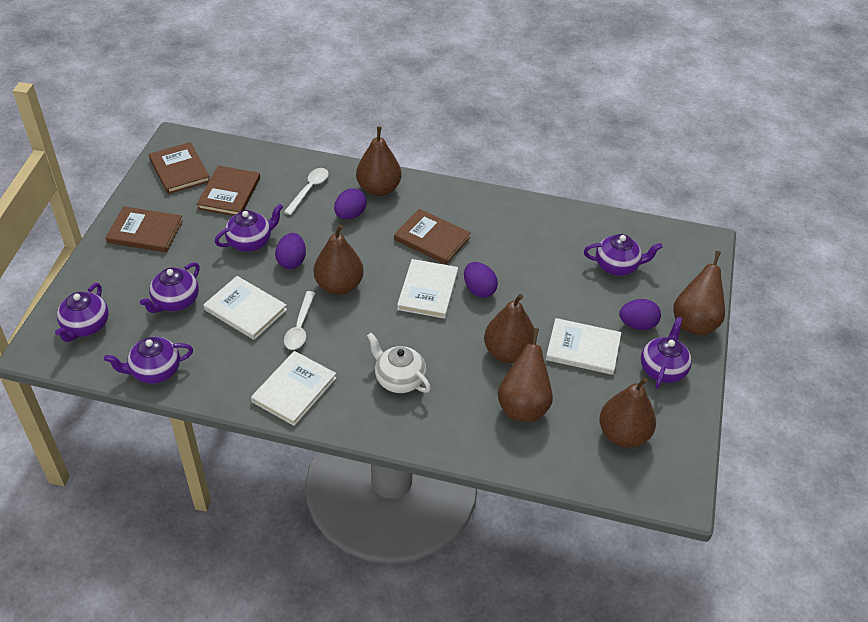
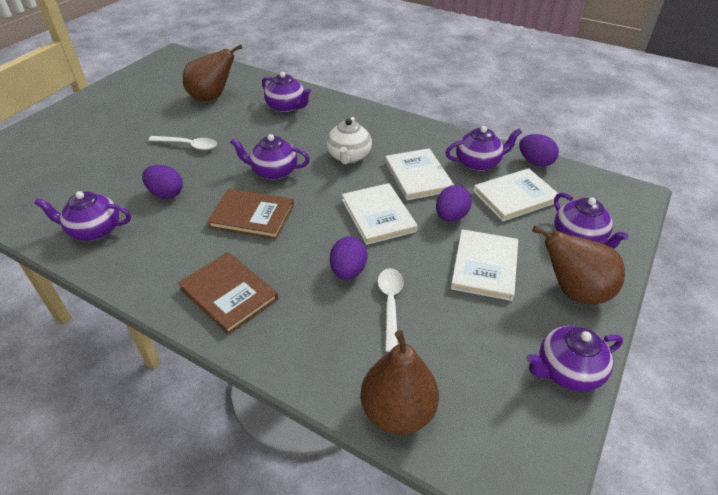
brown book: [106,206,183,252] [149,142,210,194] [197,166,260,216] [394,209,471,265] = 4 -> [178,252,278,335] [207,189,294,239] = 2
brown pear: [314,224,364,295] [356,126,401,196] [484,294,537,363] [498,328,553,422] [599,377,656,448] [673,251,725,336] = 6 -> [183,44,242,101] [361,330,439,434] [532,226,625,304] = 3

